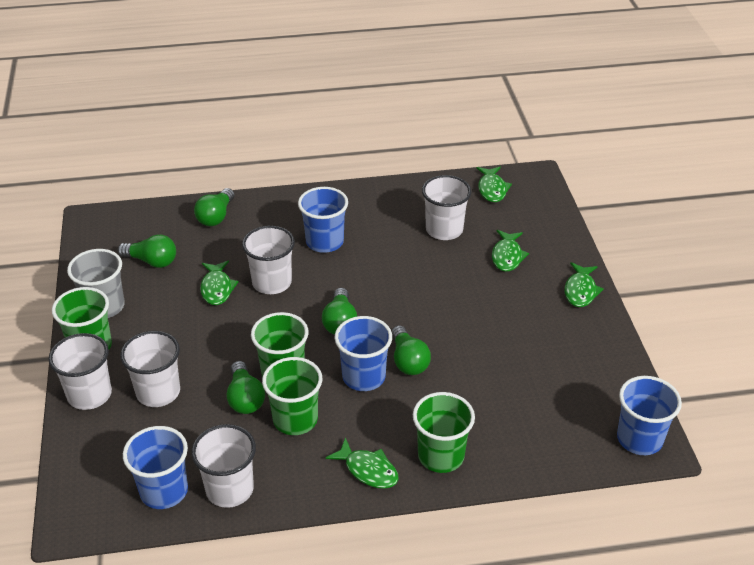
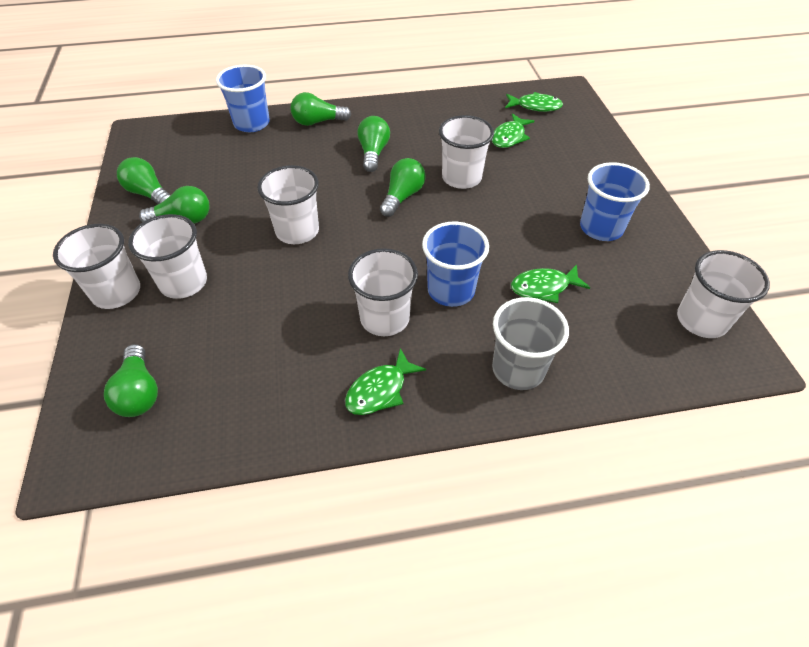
blue cup: [123,426,188,509] [298,187,348,253] [335,316,392,391] [617,376,682,455] = 4 -> [216,65,270,132] [422,222,489,307] [580,162,650,241] = 3
green cup: [52,287,112,349] [251,312,308,377] [262,357,322,435] [413,392,475,473] = 4 -> none = 0
green fish: [200,261,239,305] [325,437,398,489] [476,167,512,202] [492,230,529,272] [565,262,604,307] = 5 -> [345,348,426,415] [492,113,534,148] [505,92,563,112] [511,265,590,303] = 4
green light bulb: [117,234,176,268] [194,188,235,226] [226,361,265,414] [322,288,357,335] [391,325,431,375] = 5 -> [104,344,158,417] [117,157,170,204] [139,186,210,224] [290,92,351,126] [357,116,390,172] [380,158,426,217] = 6
white cup: [48,333,112,410] [120,331,180,407] [191,424,256,508] [242,226,295,294] [422,175,471,240] = 5 -> [53,224,140,309] [128,214,207,299] [257,165,319,244] [348,248,418,336] [439,115,494,189] [677,250,770,338] = 6

